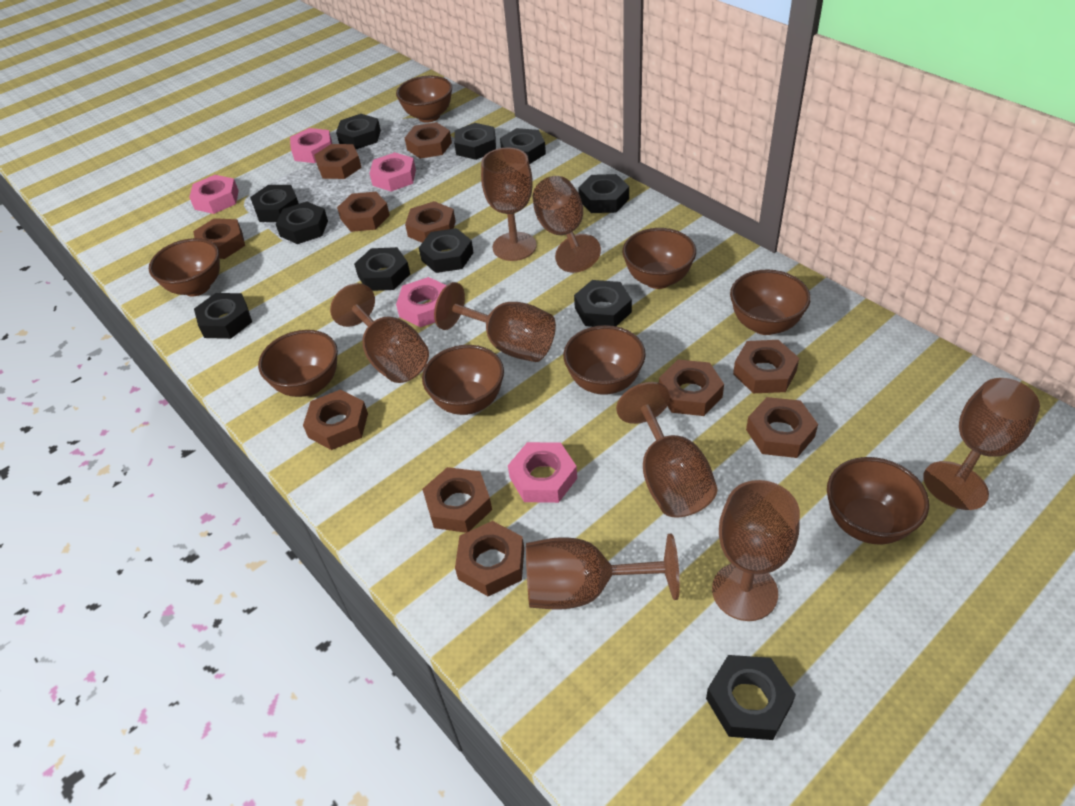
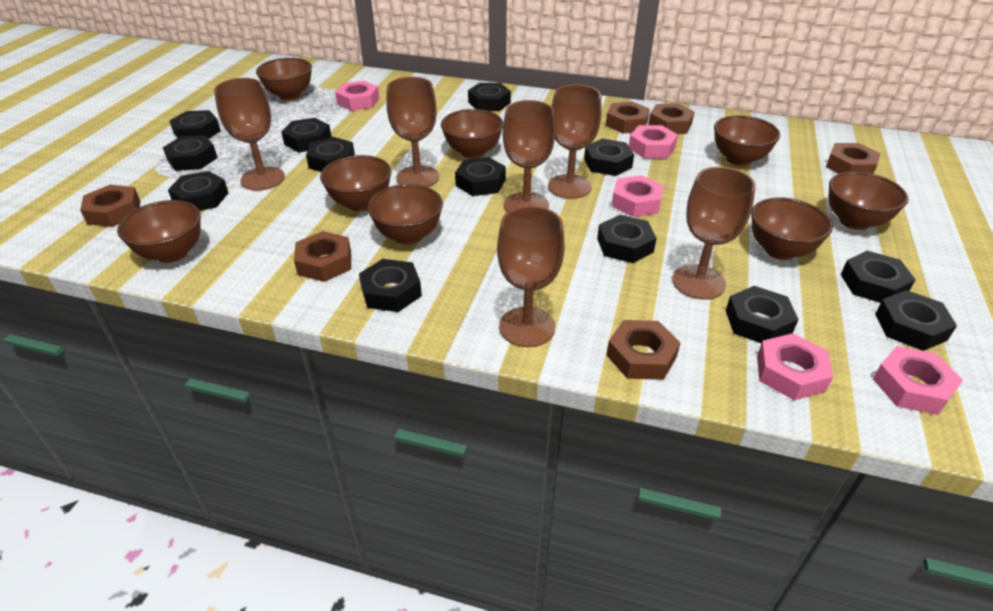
black nut: [194,293,252,339] [250,185,299,222] [276,201,328,244] [336,114,381,149] [354,247,410,291] [419,228,474,273] [454,123,496,160] [500,128,546,164] [574,280,632,327] [578,174,629,213] [706,655,796,740] = 11 -> [163,135,218,171] [168,171,228,211] [170,110,221,139] [281,118,331,152] [306,137,355,172] [359,259,422,312] [455,157,506,196] [468,83,511,111] [584,138,634,176] [597,215,657,263] [726,286,799,344] [841,251,915,303] [875,290,957,351] = 13
brown goblet: [330,283,429,383] [434,282,556,362] [481,147,537,261] [526,534,680,610] [532,176,601,273] [616,382,717,517] [712,480,800,621] [923,378,1040,510] = 8 -> [214,78,285,190] [386,77,439,187] [497,206,565,347] [503,100,556,212] [548,84,602,199] [672,167,756,300] = 6
brown nut: [193,218,245,259] [303,389,368,450] [314,144,362,179] [337,192,390,232] [405,122,452,159] [405,201,456,243] [422,467,492,533] [455,521,524,596] [659,360,724,416] [733,340,799,393] [746,397,818,458] = 11 -> [80,185,140,227] [294,231,351,282] [606,101,650,133] [606,320,681,380] [648,103,695,134] [826,143,881,174] = 6

